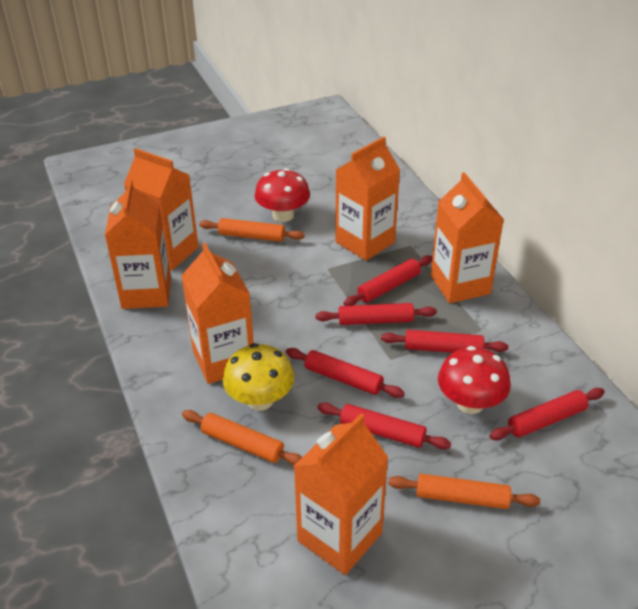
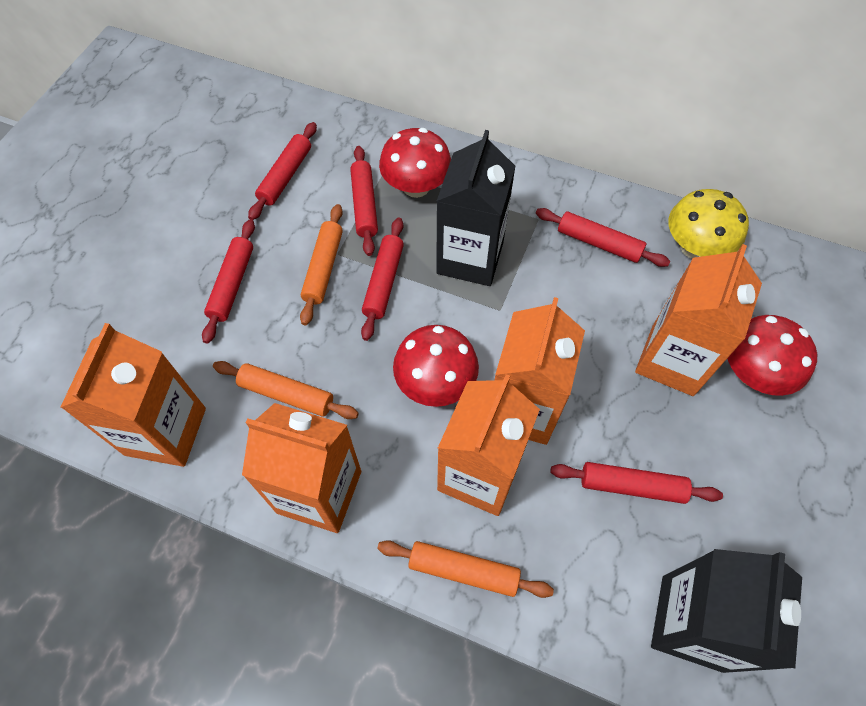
black carton: none = 0 -> [436,130,516,286] [651,549,802,673] = 2
orange carton: [105,180,171,309] [124,148,199,270] [181,243,254,384] [294,414,389,575] [335,137,400,261] [431,172,504,303] = 6 -> [60,323,206,467] [242,403,361,533] [437,374,540,516] [495,297,585,445] [635,244,762,396] = 5
red mushroom: [255,168,310,222] [438,346,511,414] = 2 -> [379,128,451,198] [393,325,479,407] [727,315,817,396] = 3

